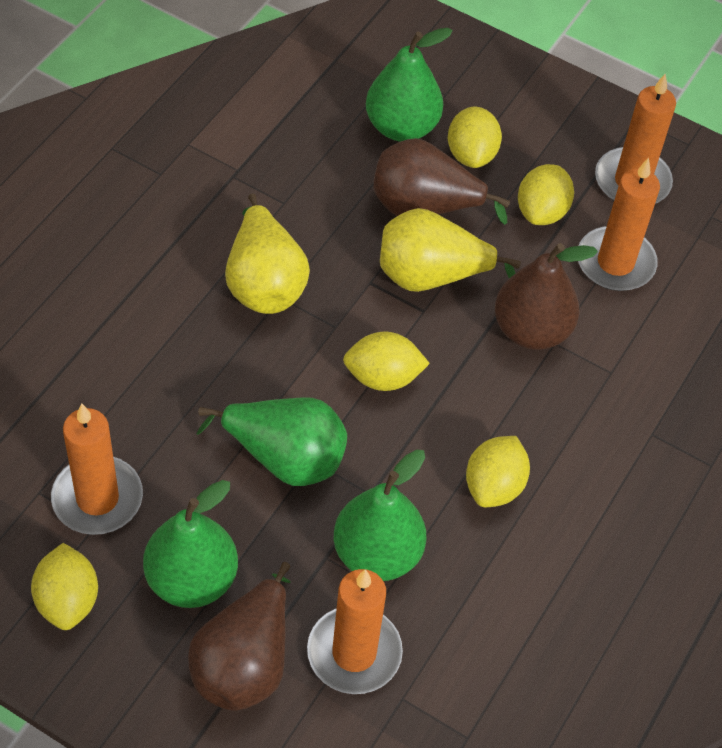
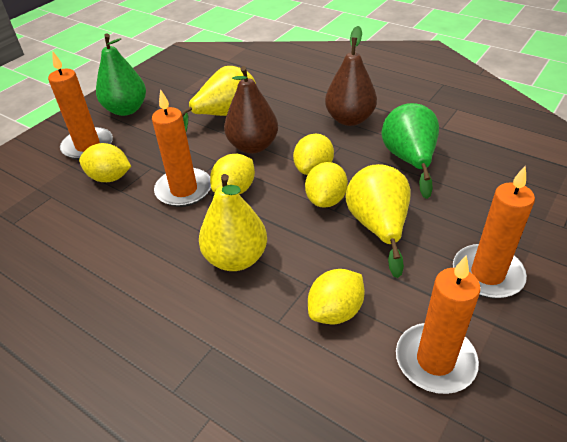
brown pear: [188,562,290,711] [373,138,510,225] [495,243,598,350] = 3 -> [224,66,278,154] [325,26,377,126] = 2
green pear: [143,480,238,608] [197,397,347,486] [334,449,426,581] [366,28,453,142] = 4 -> [96,34,146,116] [382,103,439,199] = 2
yellow pear: [225,193,310,314] [380,208,521,292] = 2 -> [181,66,256,131] [199,174,267,271] [345,164,411,278] = 3

